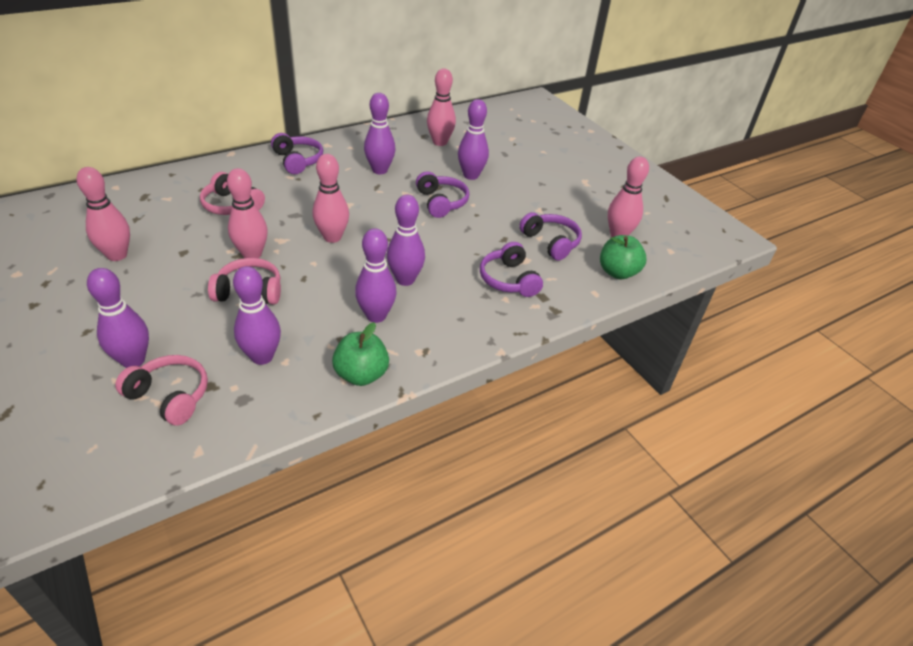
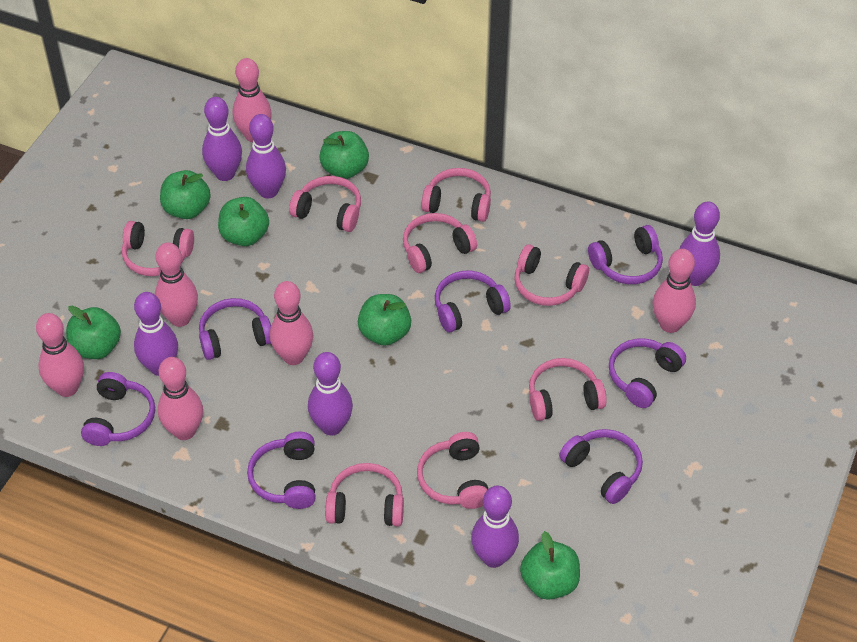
green apple: [332,322,389,386] [600,235,646,279] = 2 -> [66,306,121,359] [160,170,211,219] [218,197,269,246] [319,131,369,179] [358,294,411,346] [520,531,580,600] = 6
pink bowling pin: [77,167,130,261] [227,168,268,258] [313,154,349,243] [427,68,456,146] [608,156,649,237] = 5 -> [36,313,84,397] [155,242,198,327] [158,357,203,440] [233,58,272,142] [270,281,313,365] [653,249,696,333] = 6
pink headphones: [115,355,208,426] [200,172,265,215] [208,258,281,305] = 3 -> [122,221,194,276] [289,176,361,232] [325,463,404,527] [403,213,477,273] [417,432,488,509] [421,168,491,222] [515,244,589,306] [529,358,607,421] = 8
purple headphones: [271,133,323,174] [416,171,469,218] [480,242,543,297] [519,212,582,261] = 4 -> [81,372,155,446] [199,298,271,360] [247,432,316,509] [435,270,511,332] [559,429,643,504] [588,225,663,284] [609,338,686,408] = 7

